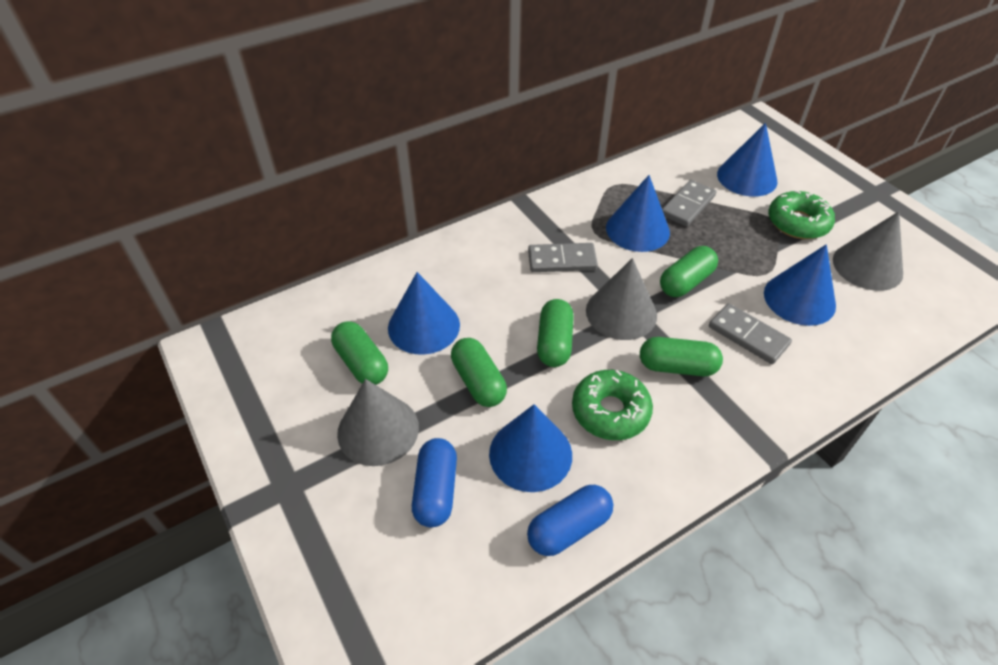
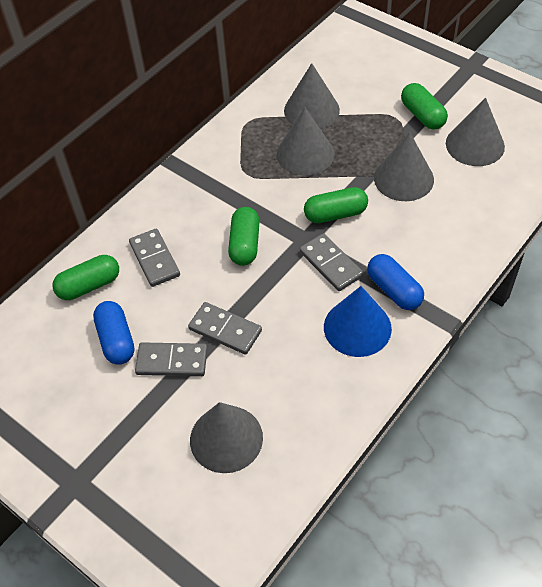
blue cone: [388,272,460,355] [489,404,572,492] [606,175,670,252] [717,123,778,197] [764,244,836,326] = 5 -> [324,286,392,357] = 1
green capsule: [331,321,388,385] [451,338,507,407] [537,299,574,367] [640,337,723,376] [660,246,718,297] = 5 -> [53,255,119,300] [228,207,260,266] [304,187,368,223] [401,83,448,130] = 4
green donut: [572,370,653,440] [768,190,835,239] = 2 -> none = 0
grey cone: [337,379,419,466] [586,258,657,340] [833,211,903,291] = 3 -> [190,402,263,473] [277,108,334,175] [284,63,340,129] [374,133,434,201] [446,98,505,166] = 5
grey domino: [528,243,598,272] [662,180,716,227] [709,303,792,364] = 3 -> [129,229,180,287] [135,342,207,376] [188,302,262,355] [300,233,363,291] = 4

